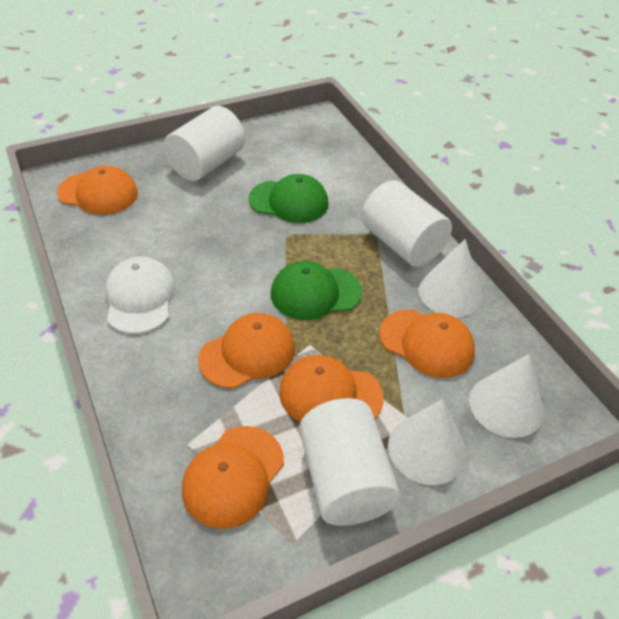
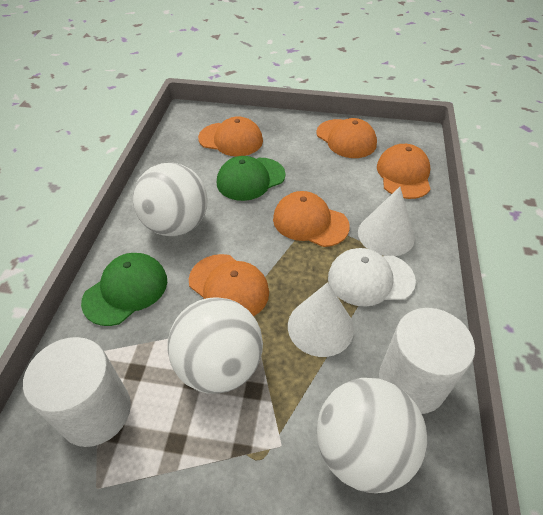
white ball: none = 0 -> [133,163,208,236] [167,297,263,394] [317,378,427,493] = 3
white cone: [388,399,466,485] [418,239,483,317] [469,354,544,438] = 3 -> [288,282,354,357] [358,187,415,256] = 2
white cylinder: [164,106,245,181] [299,398,400,526] [361,180,452,267] = 3 -> [23,337,131,447] [379,308,475,414] = 2

